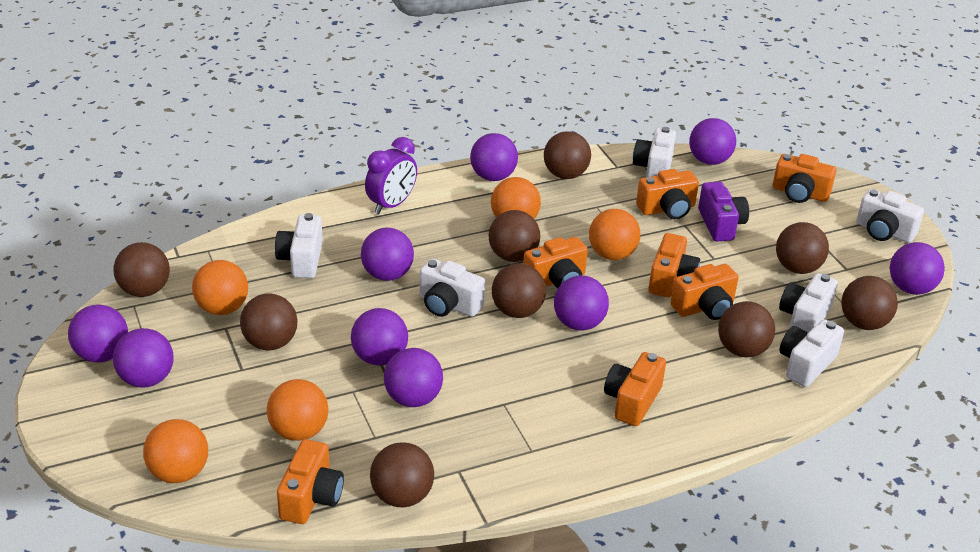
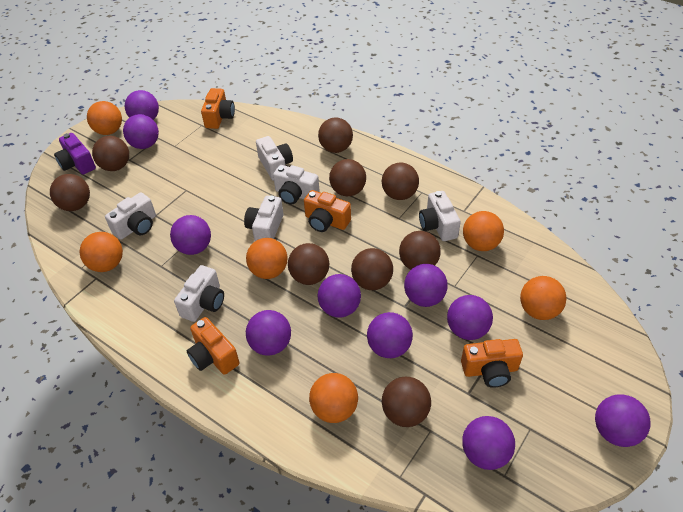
orange ball: [143,419,208,483] [192,260,248,315] [267,379,329,441] [491,177,541,219] [589,209,640,260] = 5 -> [80,232,123,272] [87,101,122,135] [246,238,287,279] [309,373,358,423] [463,211,504,251] [520,276,567,320] = 6
orange camera: [277,439,344,524] [523,237,588,289] [604,352,666,426] [636,169,699,219] [648,233,700,297] [670,264,739,320] [773,154,836,203] = 7 -> [187,317,239,375] [201,88,235,129] [304,190,351,232] [461,339,523,388] = 4
purple ball: [68,305,128,363] [113,328,174,387] [351,308,408,366] [361,228,414,281] [384,348,443,407] [470,133,518,181] [554,275,609,331] [689,118,736,165] [890,242,945,295] = 9 -> [123,114,159,149] [125,90,159,120] [170,215,211,255] [246,310,291,355] [318,274,361,318] [367,312,413,358] [404,264,448,307] [447,295,493,340] [462,416,515,470] [595,394,650,447] = 10
purple clock: [365,137,417,214] = 1 -> none = 0

